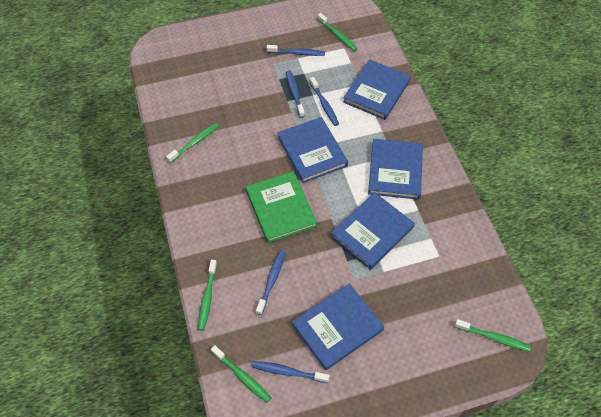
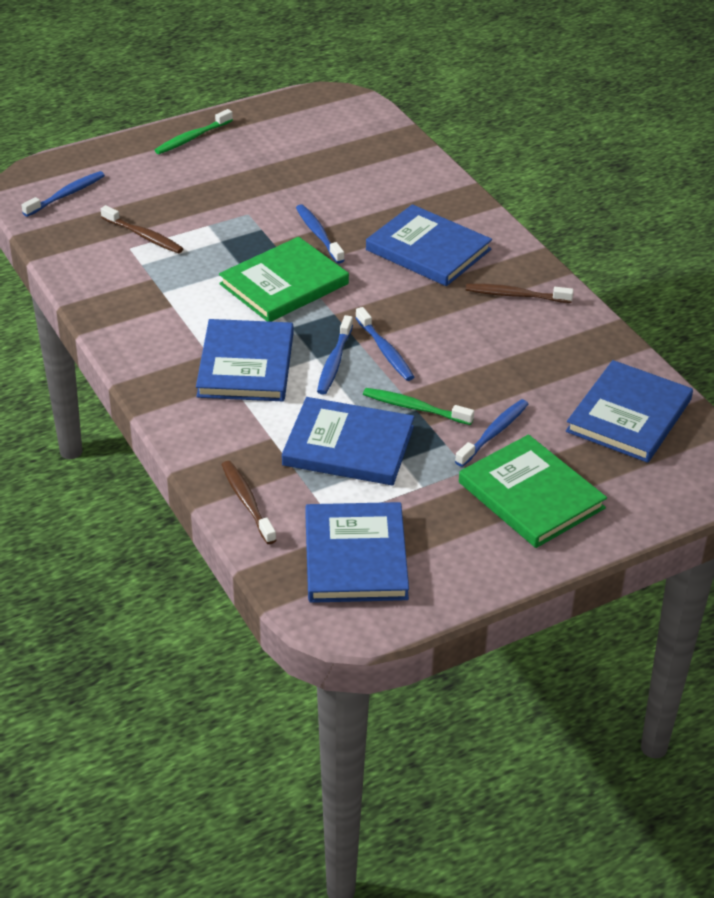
brown toothbrush: none = 0 -> [101,205,184,253] [222,461,276,544] [466,284,574,303] = 3
green book: [246,171,317,243] = 1 -> [219,237,349,322] [459,435,607,548] = 2
green toothbrush: [166,123,219,163] [198,259,217,331] [211,345,271,403] [318,13,358,51] [455,319,531,352] = 5 -> [155,109,233,154] [363,388,474,425] = 2

